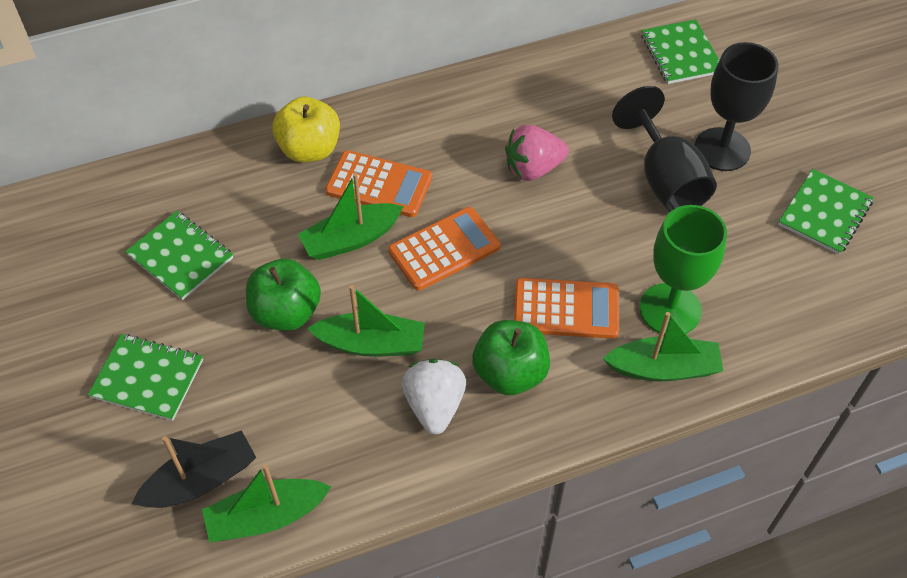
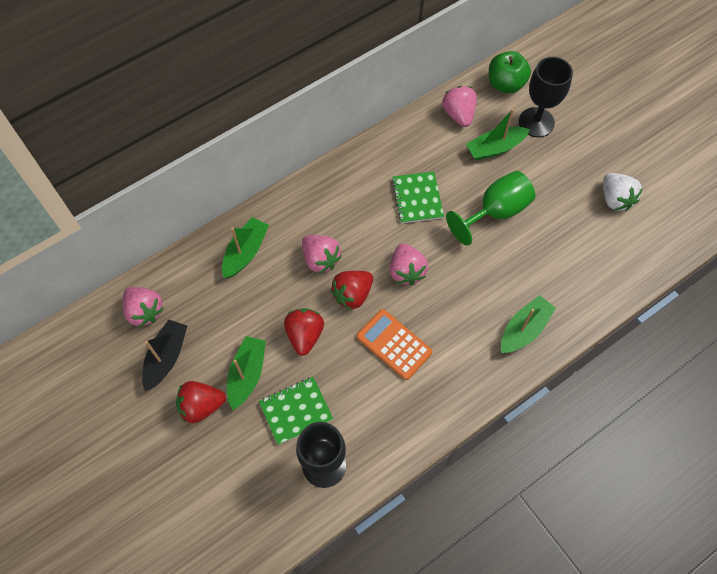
green apple: [246,259,321,331] [472,320,550,395] = 2 -> [489,51,531,93] = 1
green notebook: [88,334,203,421] [125,211,233,300] [641,19,719,84] [778,169,874,255] = 4 -> [259,377,333,445] [392,171,444,223] = 2
orange calculator: [325,150,432,217] [388,207,500,291] [514,278,619,339] = 3 -> [357,309,432,380] = 1
pink strawberry: [505,125,569,181] = 1 -> [123,287,164,328] [302,235,342,274] [390,243,428,285] [442,86,477,127] = 4
red strawberry: none = 0 -> [176,381,226,423] [284,308,324,356] [331,271,373,310] = 3
yellow apple: [272,97,340,162] = 1 -> none = 0

